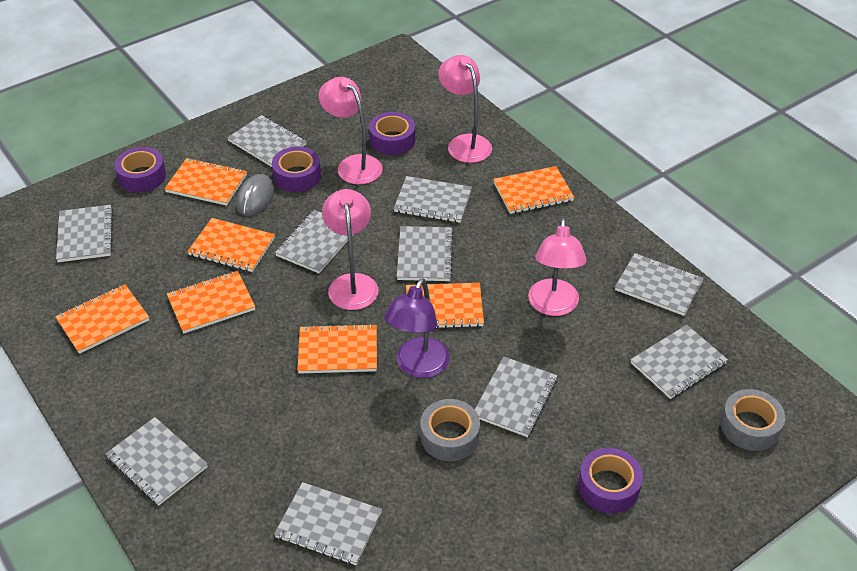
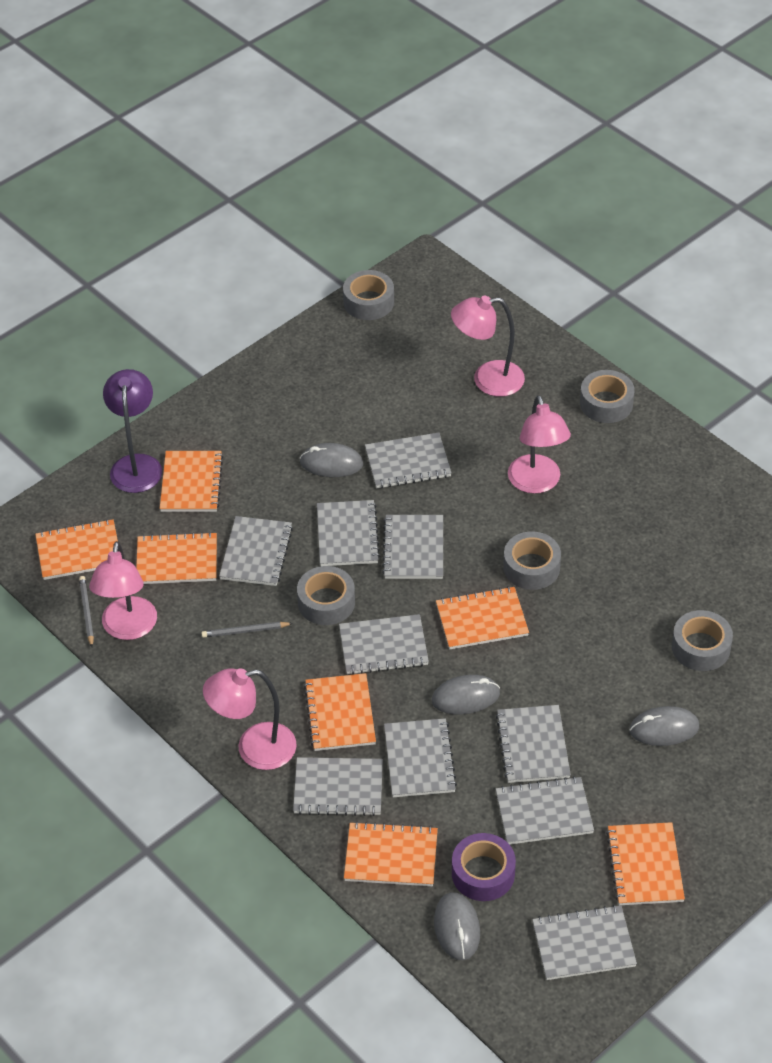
grey mouse: [236,174,274,216] = 1 -> [299,443,363,477] [432,675,500,714] [434,892,480,960] [630,706,699,746] = 4
grey pencil: none = 0 -> [79,576,94,647] [201,622,293,638] = 2
grey tape: [420,399,480,461] [720,389,785,451] = 2 -> [297,566,355,625] [343,270,394,320] [503,532,561,590] [580,370,635,423] [672,610,733,671] = 5
purple tape: [114,147,166,192] [272,147,321,192] [369,112,415,155] [578,448,643,513] = 4 -> [452,833,516,901] = 1

